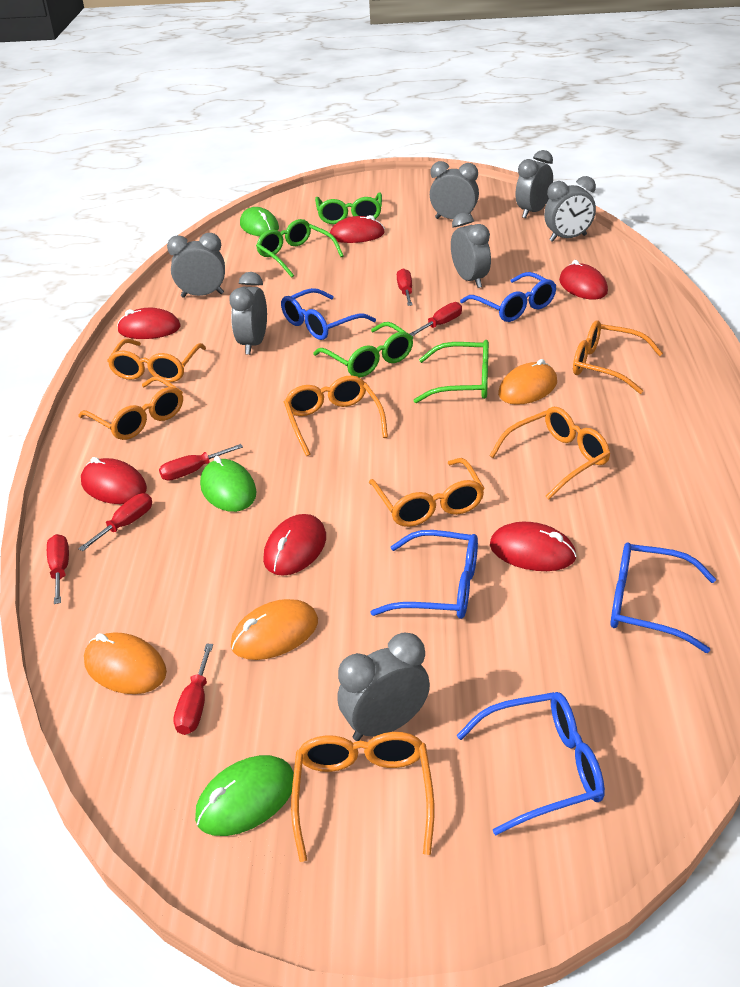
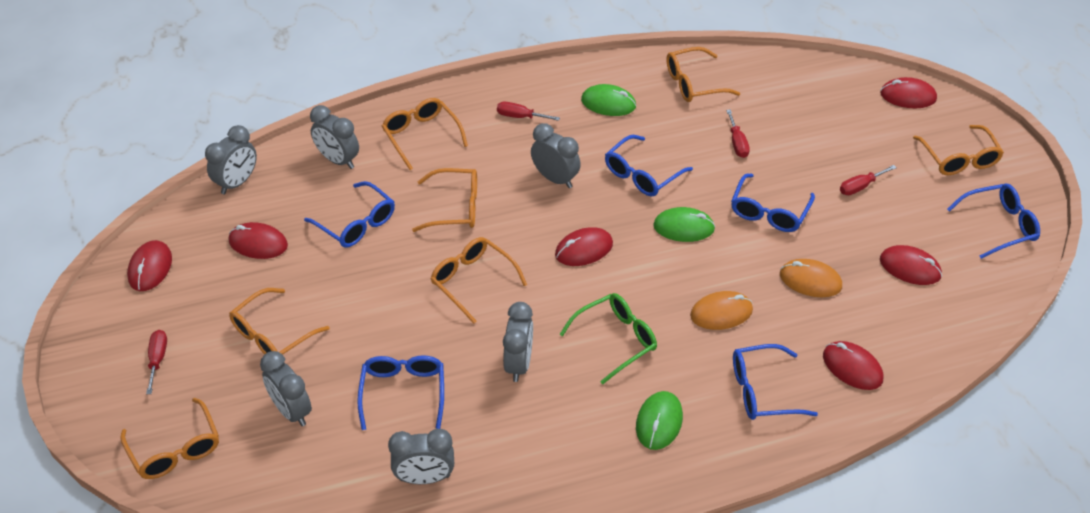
blue glasses: [281,288,376,340] [370,530,478,619] [456,692,605,835] [460,272,557,322] [610,543,716,653] = 5 -> [304,181,395,247] [357,355,444,430] [605,135,693,196] [731,174,815,232] [733,344,818,420] [947,184,1040,259] = 6
green glasses: [256,219,343,278] [313,322,413,378] [315,192,382,224] [413,340,489,403] = 4 -> [560,293,657,384] = 1
grey clock: [167,233,225,298] [229,272,267,355] [337,632,430,741] [430,161,479,219] [451,213,491,288] [515,150,553,218] [544,176,596,242] = 7 -> [205,125,257,194] [260,351,312,426] [310,105,359,169] [388,429,454,484] [503,302,533,382] [531,123,581,188] = 6
orange mouse: [84,632,167,694] [231,599,318,660] [498,359,557,405] = 3 -> [690,291,753,330] [780,259,842,297] = 2
red screwdriver: [47,534,69,604] [78,493,152,551] [159,444,243,481] [173,644,213,735] [397,268,413,306] [410,302,462,336] = 6 -> [146,330,167,394] [497,102,560,121] [726,109,750,158] [840,165,897,195] = 4

